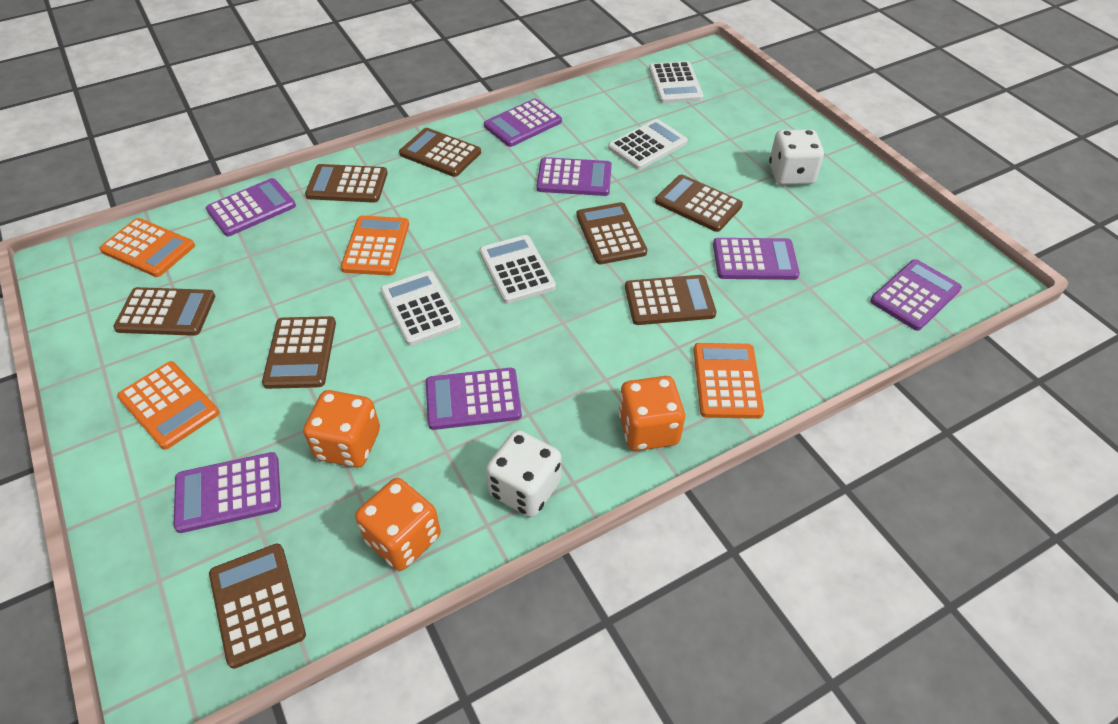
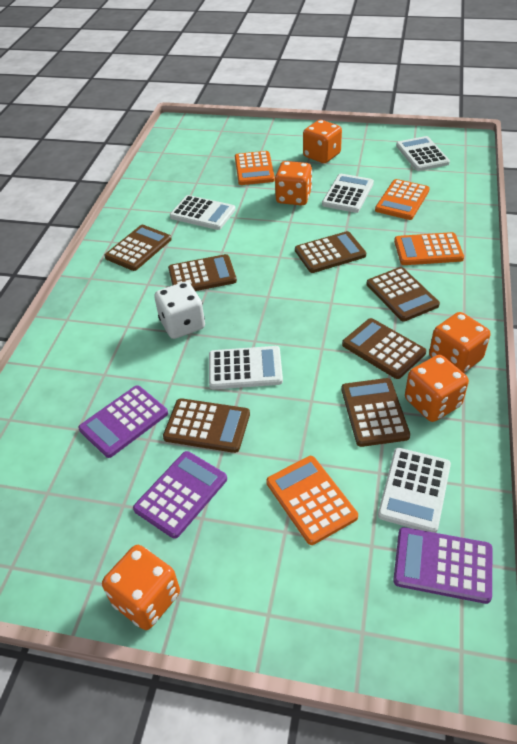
brown calculator: [113,287,215,336] [209,544,306,669] [262,316,336,389] [305,164,388,203] [399,128,481,177] [576,202,647,264] [625,275,716,325] [655,174,743,232] = 8 -> [104,225,172,271] [163,398,250,453] [168,254,237,291] [295,231,366,273] [341,378,410,447] [342,318,426,379] [366,267,440,321] = 7
orange dice: [303,390,380,468] [355,478,441,571] [618,376,685,451] = 3 -> [102,545,180,630] [275,161,312,205] [303,120,342,163] [405,355,469,422] [429,312,490,373] = 5
purple calculator: [173,452,281,533] [206,178,296,236] [426,368,522,430] [484,99,562,147] [536,157,612,196] [713,238,800,280] [870,259,962,331] = 7 -> [78,385,168,458] [133,451,227,539] [393,527,492,604] = 3
white calculator: [381,271,461,346] [479,235,556,304] [608,119,688,170] [649,61,704,103] = 4 -> [170,195,236,230] [209,346,283,389] [322,174,374,213] [378,448,451,533] [396,136,450,171] = 5
white dice: [486,430,561,517] [769,129,824,185] = 2 -> [154,281,205,339] = 1

